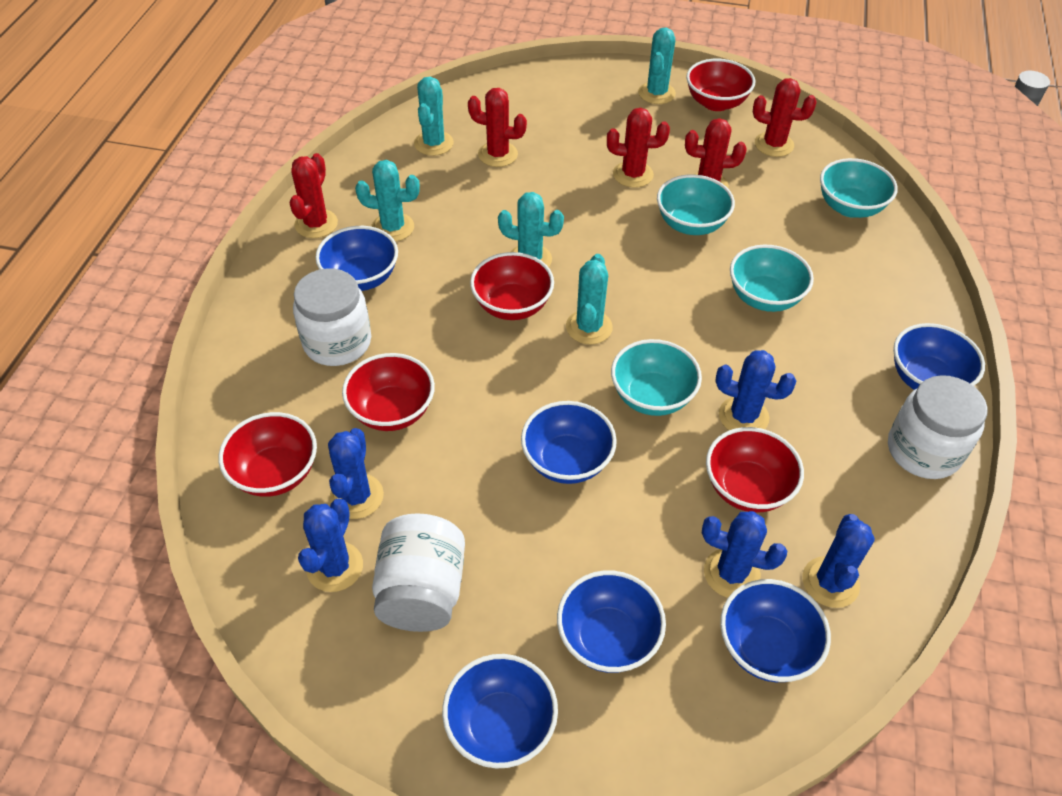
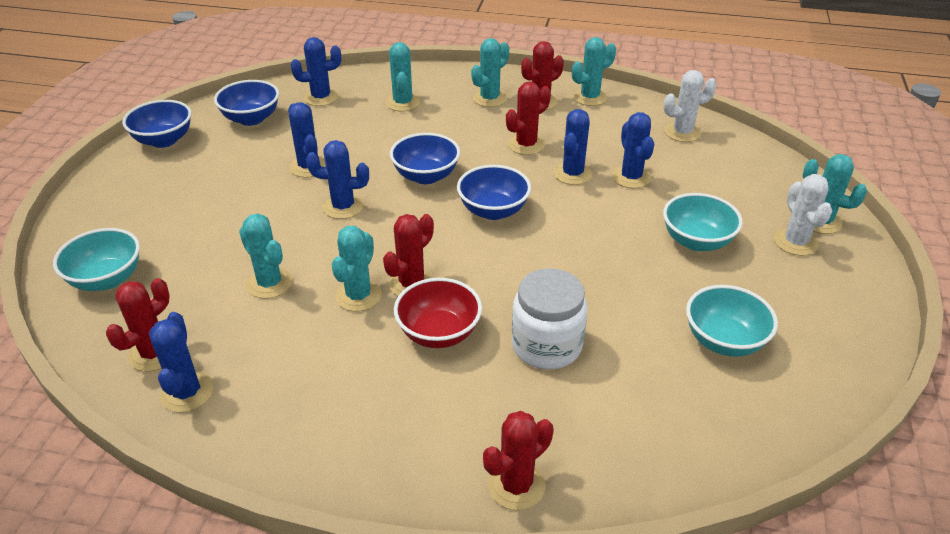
blue bowl: [315,226,398,291] [442,654,558,768] [521,401,617,484] [557,570,666,673] [720,579,831,682] [893,323,985,390] = 6 -> [122,100,192,148] [214,80,279,126] [390,133,460,184] [457,165,531,220] = 4
blue cactus: [298,498,363,592] [328,428,384,519] [702,511,787,598] [715,350,796,430] [802,514,875,608] = 5 -> [149,312,213,413] [288,102,326,178] [291,37,341,106] [306,140,369,219] [554,109,592,185] [612,112,654,188] = 6
red bowl: [219,412,317,497] [342,353,435,431] [470,252,554,320] [686,59,755,111] [706,427,804,512] = 5 -> [394,278,482,348] = 1
turquoise bowl: [611,339,702,416] [657,174,735,235] [730,245,814,312] [820,158,898,218] = 4 -> [53,228,140,291] [663,193,743,251] [686,285,778,357] = 3
turquoise cactus: [355,160,420,242] [414,77,454,156] [498,192,564,267] [566,254,613,345] [638,28,676,104] = 5 -> [239,213,293,299] [332,226,382,311] [386,42,420,111] [471,38,509,107] [572,37,616,106] [803,154,867,234] = 6
white cactus: none = 0 -> [664,70,717,142] [774,174,832,256] = 2
white jar: [293,268,371,366] [372,514,465,632] [888,375,988,479] = 3 -> [512,268,587,369] = 1

